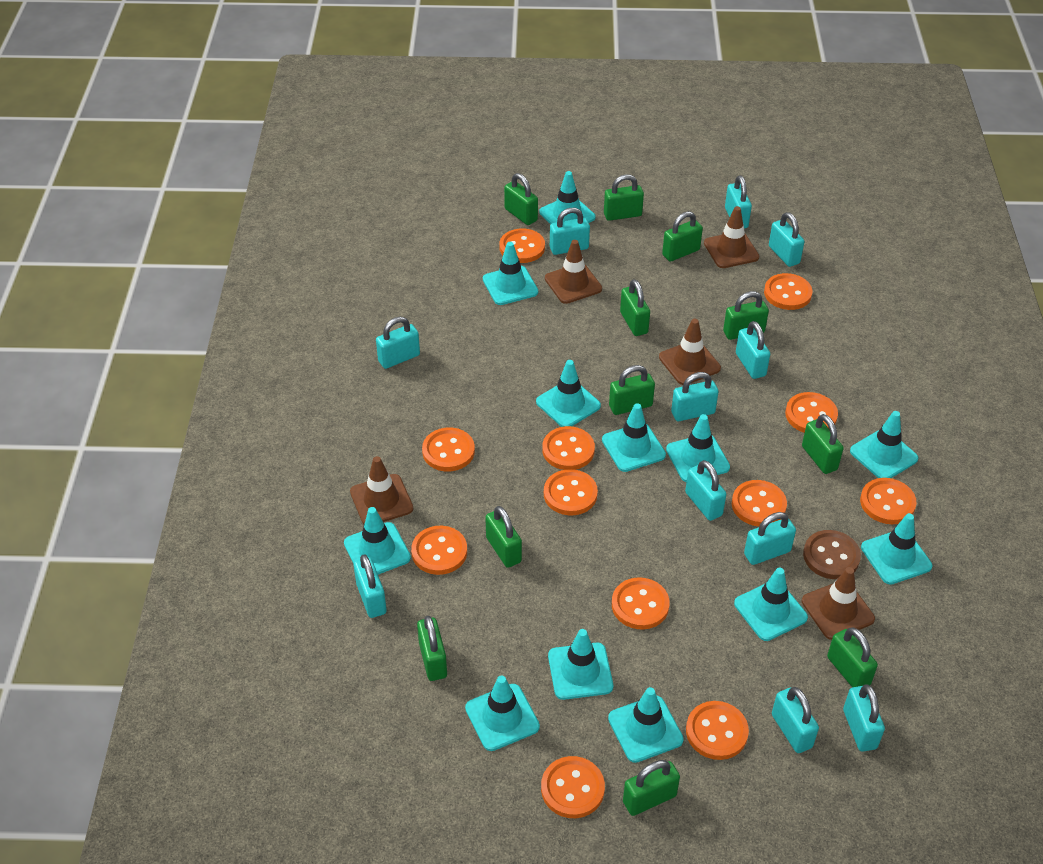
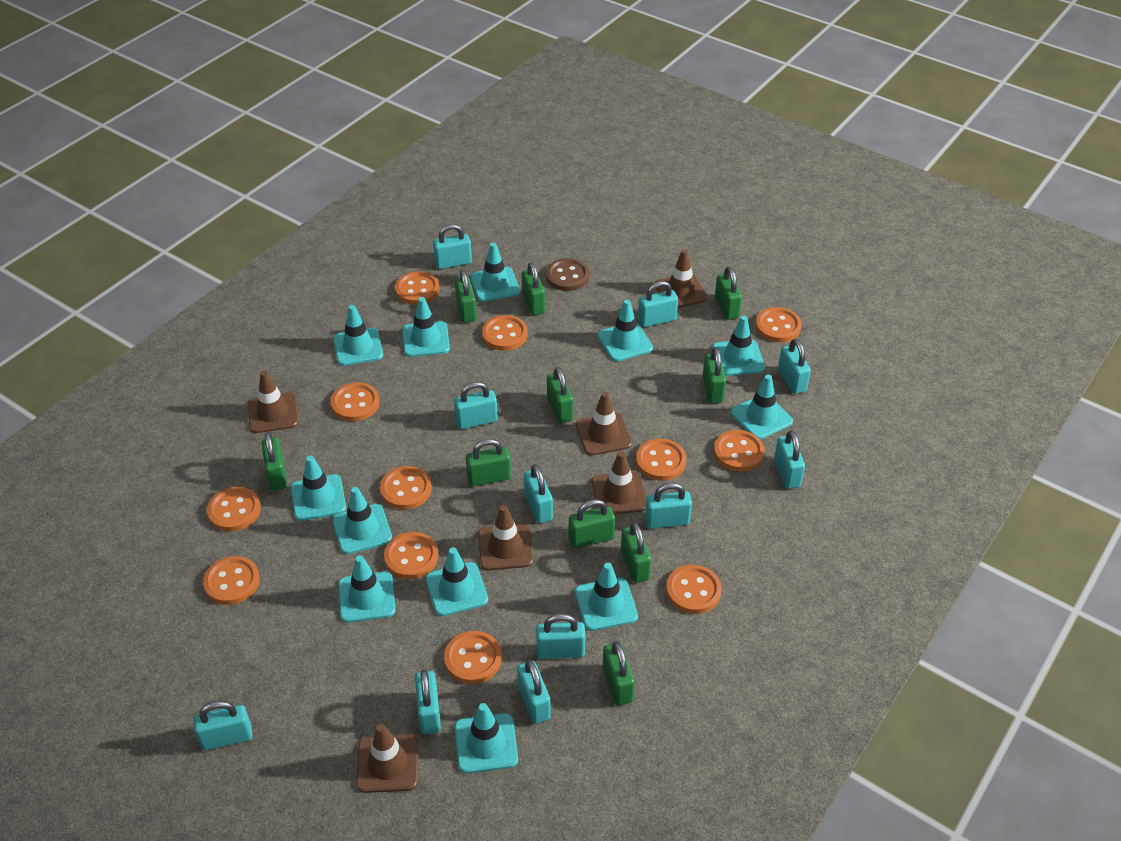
brown traffic cone: [350,456,413,524] [545,240,602,304] [659,319,721,385] [704,206,759,268] [802,567,875,640] = 5 -> [248,370,299,433] [356,724,419,793] [478,505,534,571] [576,392,632,456] [592,451,646,515] [655,249,708,308] = 6
green padlock: [417,616,447,681] [485,506,522,568] [504,173,538,225] [604,174,644,221] [609,365,655,415] [620,280,650,336] [623,760,680,816] [662,211,703,262] [723,291,769,340] [802,414,843,474] [827,627,878,687] = 11 -> [262,432,287,490] [455,270,477,323] [466,439,511,486] [522,262,545,315] [547,367,573,423] [569,499,615,548] [603,641,635,705] [621,522,651,583] [703,347,726,403] [715,267,742,320] = 10

